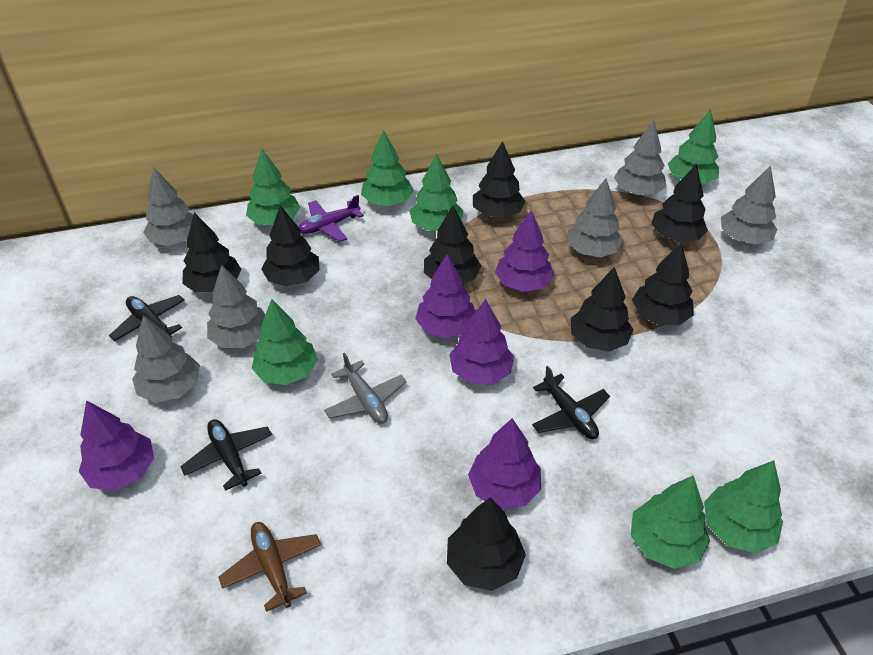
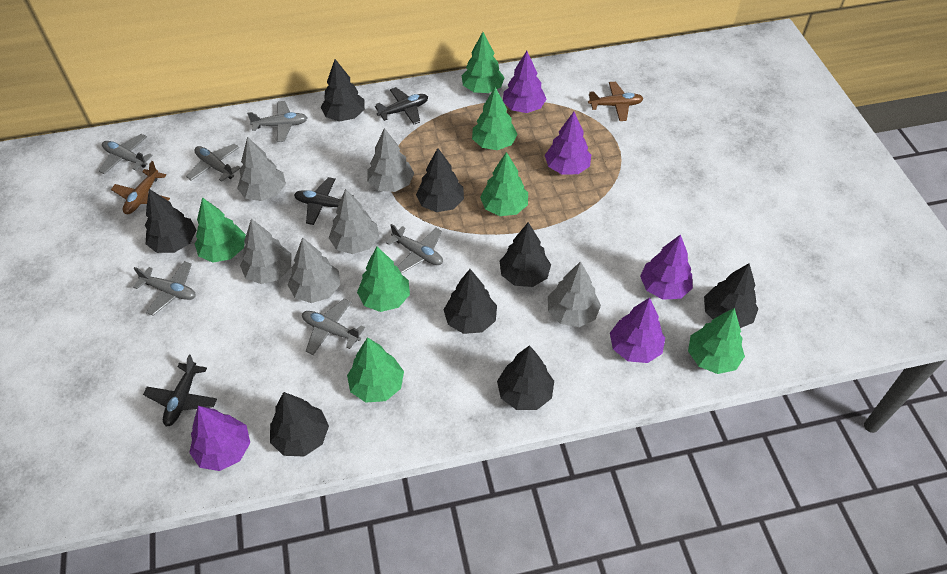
brown plane: [218,522,321,612] = 1 -> [111,161,170,214] [588,82,643,121] = 2
grey plane: [324,353,407,424] = 1 -> [99,134,153,174] [133,261,196,316] [186,144,241,182] [247,101,307,142] [302,299,365,355] [386,224,443,274] = 6
purple plane: [299,195,364,242] = 1 -> none = 0

